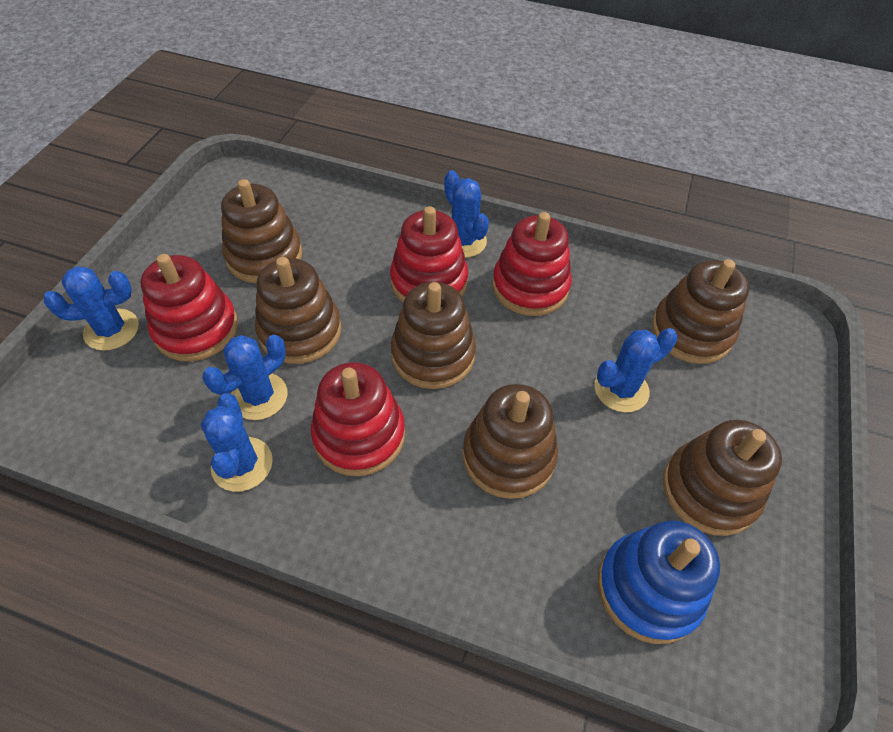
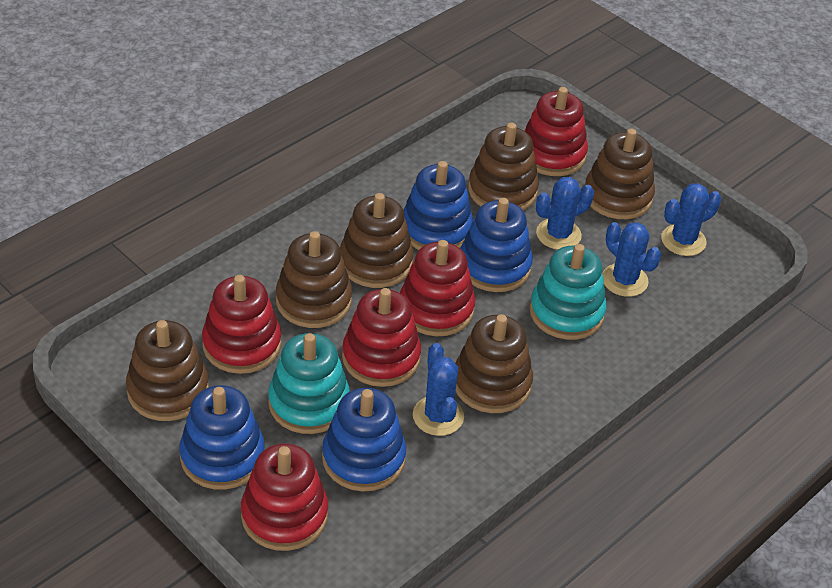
blue cactus: [44,266,139,351] [201,393,273,492] [202,335,287,420] [444,170,489,258] [594,328,678,412] = 5 -> [413,343,464,436] [536,177,594,250] [602,222,661,297] [661,183,721,256] = 4
blue stacking toy: [597,520,720,644] = 1 -> [179,385,265,490] [322,388,406,491] [403,161,473,250] [460,198,533,292] = 4
red stacking toy: [141,254,238,361] [311,362,405,476] [390,206,468,302] [492,212,572,316] = 4 -> [202,275,281,374] [241,444,328,551] [342,288,421,387] [400,240,475,336] [524,87,588,176] = 5
turquoise stacking toy: none = 0 -> [268,333,350,434] [529,244,607,340] = 2

